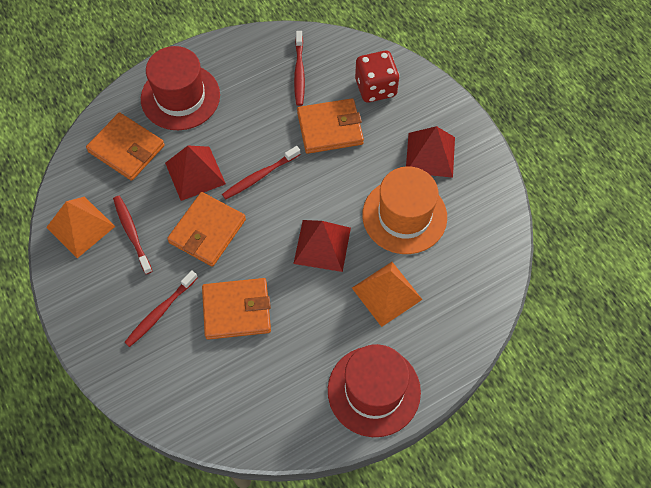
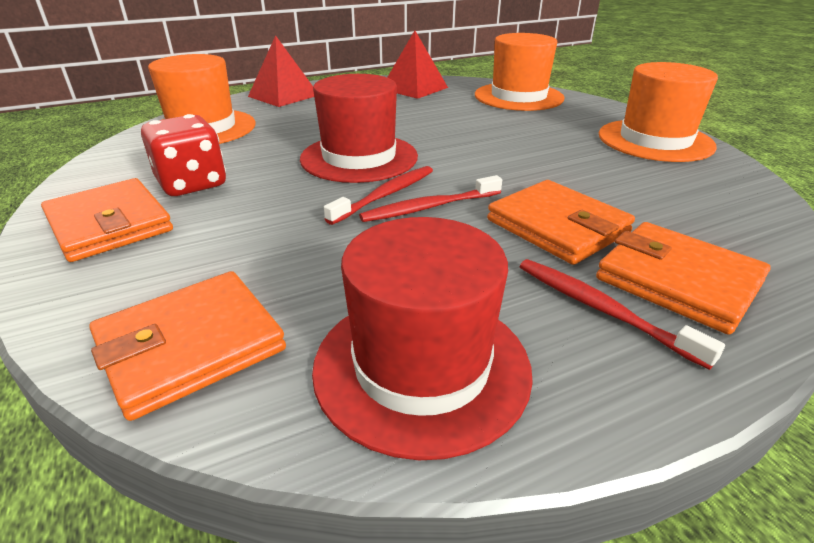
orange hat: [362,166,447,254] = 1 -> [148,54,255,144] [475,33,564,111] [599,62,718,162] = 3
orange pyramid: [46,197,116,258] [352,262,423,327] = 2 -> none = 0
red pyramid: [165,146,226,201] [293,220,351,272] [406,126,455,178] = 3 -> [248,35,314,107] [387,31,448,99] = 2
red toothbrush: [113,196,152,274] [124,270,198,347] [222,146,301,200] [294,31,305,106] = 4 -> [324,166,433,225] [359,175,502,222] [519,259,725,370] = 3

